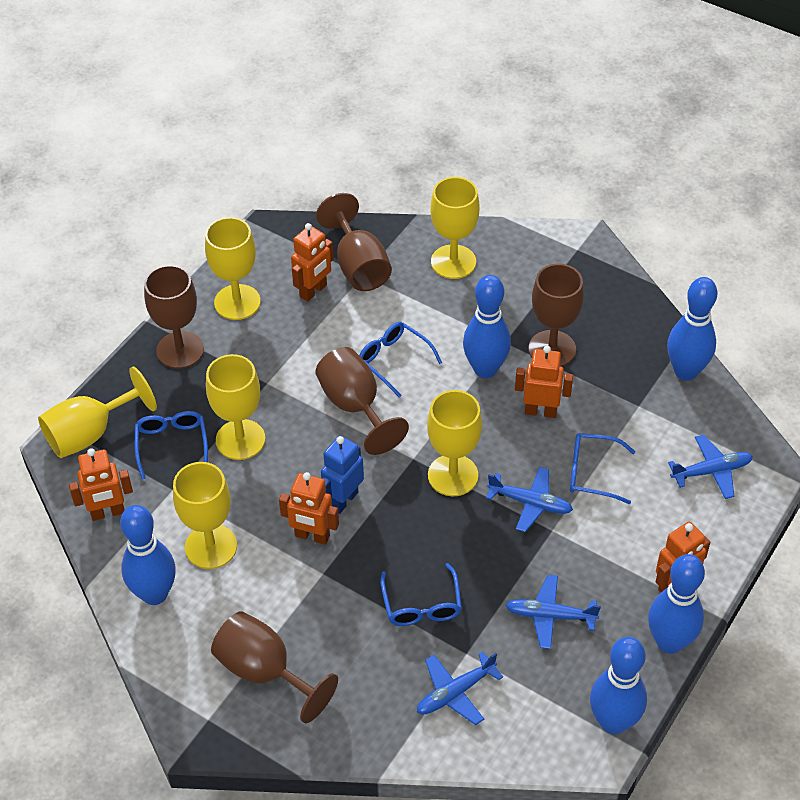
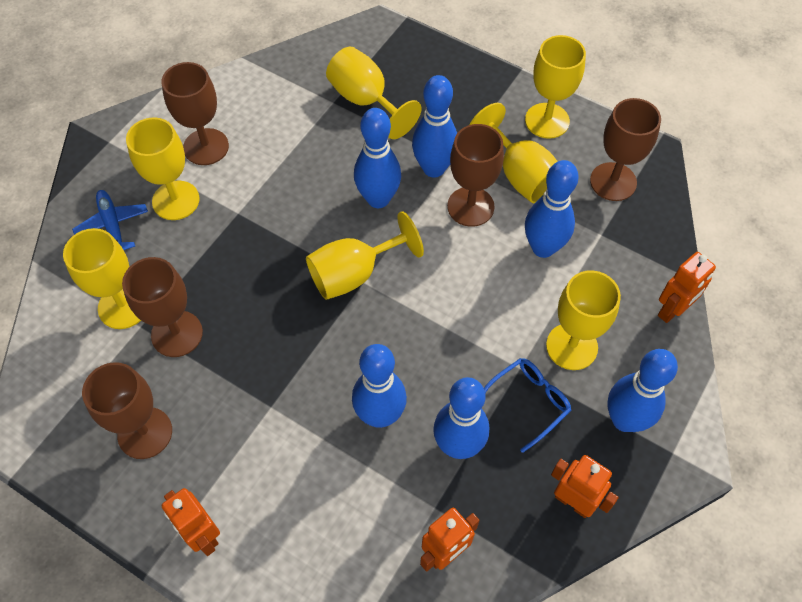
blue bowling pin: [120,505,176,605] [463,275,511,378] [590,637,647,734] [648,554,705,654] [667,277,717,380] = 5 -> [352,344,407,428] [354,108,401,208] [412,75,457,178] [433,377,489,459] [525,160,579,258] [607,349,678,432] = 6
blue glasses: [135,411,208,480] [359,322,442,398] [380,563,462,626] [570,433,635,504] = 4 -> [484,358,571,453] = 1
blue plane: [417,652,503,725] [486,467,573,532] [505,575,601,649] [668,435,753,499] = 4 -> [72,190,148,250] = 1
blue robot: [321,436,364,514] = 1 -> none = 0
orange robot: [69,448,133,521] [279,472,339,545] [291,223,334,302] [515,346,573,418] [656,522,710,593] = 5 -> [162,488,220,556] [420,508,479,572] [551,455,619,518] [658,252,716,323] = 4
yellow goblet: [38,367,157,458] [173,462,237,569] [205,217,261,320] [206,354,265,460] [427,390,482,496] [431,177,479,279] = 6 -> [63,228,141,329] [126,117,200,220] [306,211,424,300] [326,47,421,139] [470,103,558,203] [525,35,586,139] [546,270,621,370] = 7

